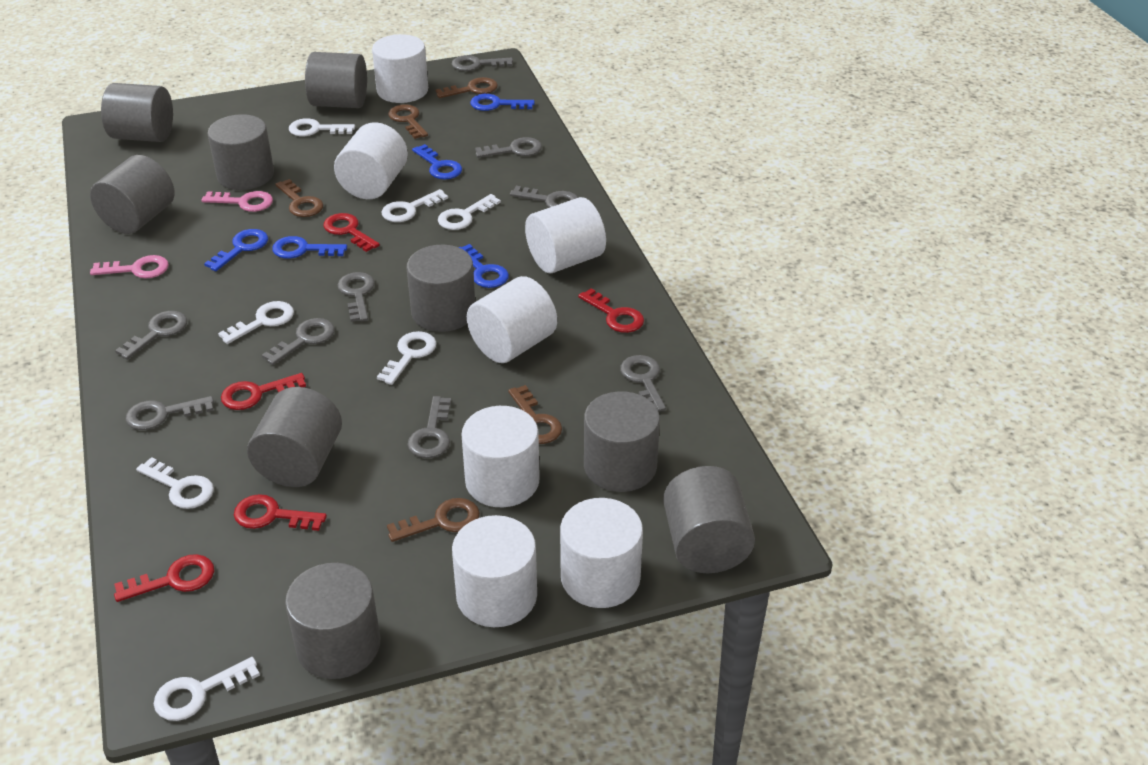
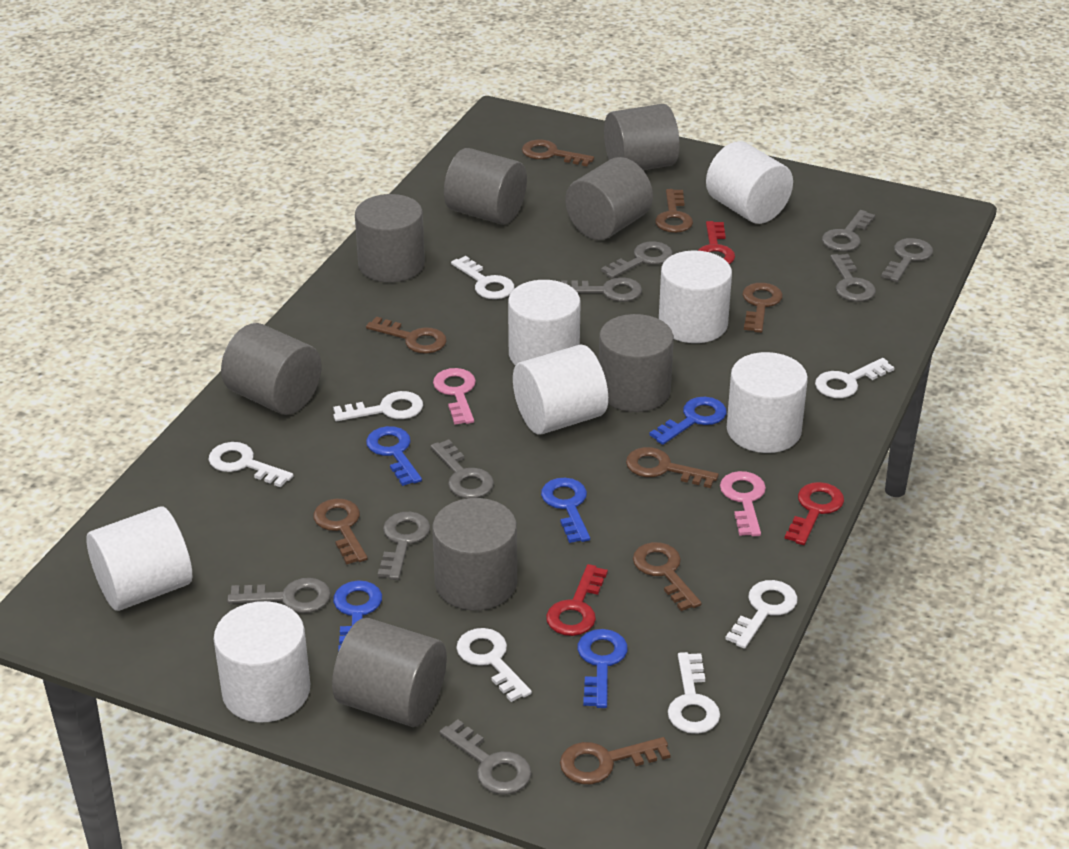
brown key: [275,179,323,217] [387,498,480,542] [388,104,428,139] [436,77,498,98] [508,385,562,444] = 5 -> [313,499,368,565] [366,317,446,354] [522,140,594,166] [560,737,671,784] [626,447,719,488] [633,542,702,611] [655,189,693,233] [743,283,783,333] = 8
grey cylinder: [90,155,175,234] [101,83,173,142] [208,114,274,190] [247,387,342,487] [285,563,380,679] [305,52,367,108] [407,245,475,332] [584,391,660,492] [663,466,755,573] = 9 -> [221,323,322,415] [332,618,447,727] [355,194,425,282] [432,498,517,611] [444,148,527,225] [565,157,653,240] [599,314,674,412] [604,104,680,170] = 8
red key: [114,554,214,602] [221,373,306,410] [234,494,327,531] [324,213,380,252] [578,288,644,333] = 5 -> [546,564,608,636] [698,221,735,264] [785,482,844,545] = 3

